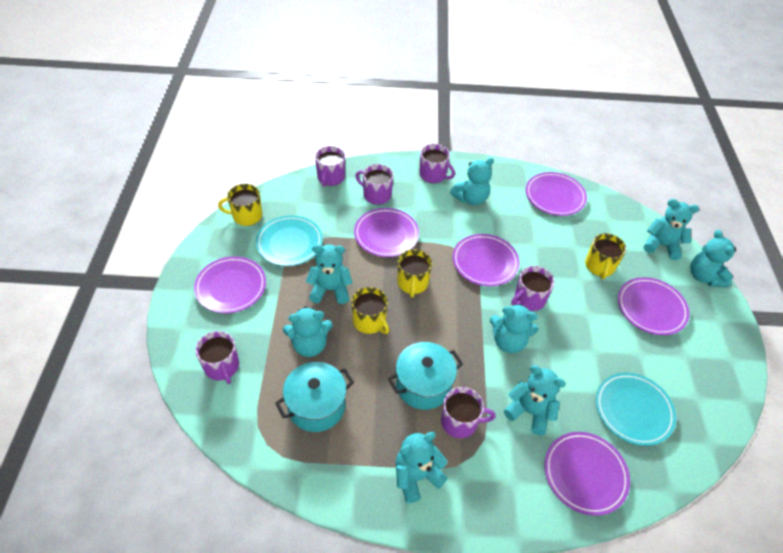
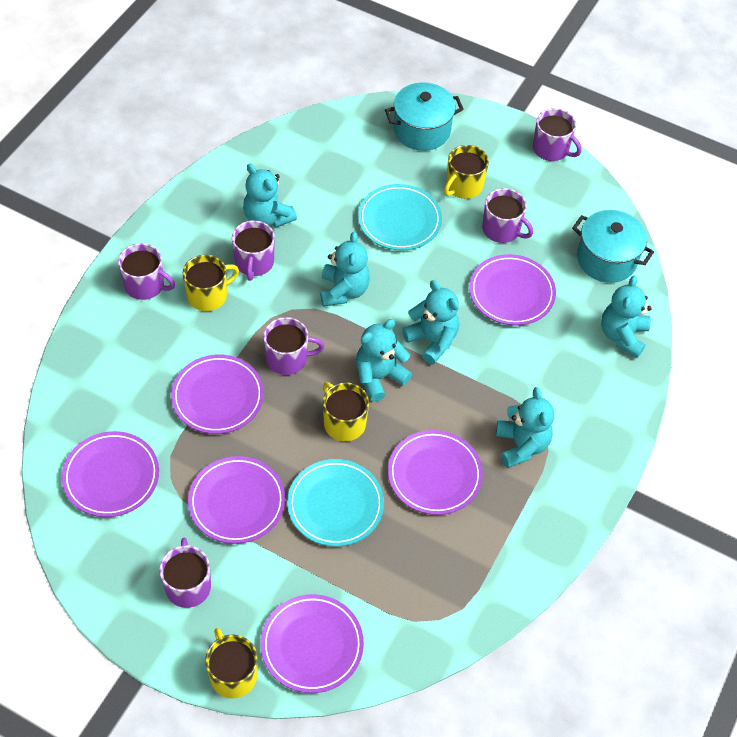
turquoise teddy bear: [283,306,333,357] [306,245,353,304] [396,432,448,503] [450,158,494,205] [490,304,538,353] [504,365,566,435] [644,199,699,260] [691,230,736,287] = 8 -> [243,164,297,228] [320,231,370,307] [356,319,412,402] [402,280,459,365] [496,387,554,468] [601,276,652,358] = 6

